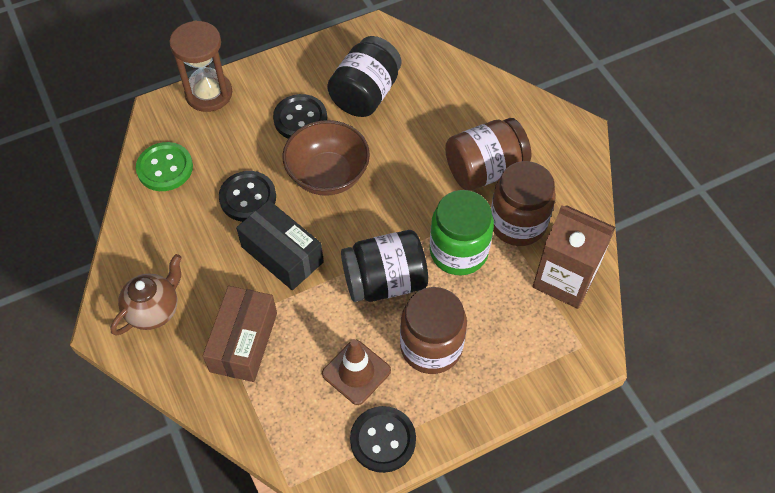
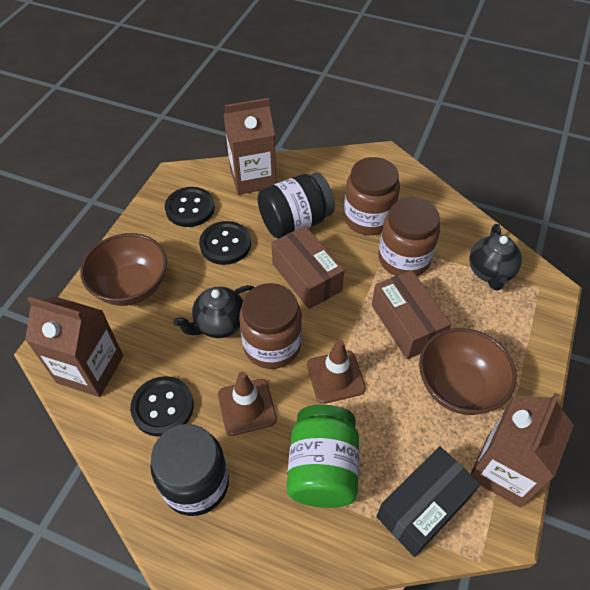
black teapot: none = 0 -> [173,285,255,338] [469,224,522,291] = 2
brown bowl: [283,120,370,196] = 1 -> [80,233,167,306] [419,328,517,415] = 2
brown box: [203,286,277,382] = 1 -> [271,226,344,309] [372,270,451,359] = 2
brown carton: [533,205,616,309] = 1 -> [25,297,123,397] [224,98,276,195] [471,393,574,508] = 3
brown hourglass: [169,20,232,112] = 1 -> none = 0
brown teapot: [110,254,182,336] = 1 -> none = 0
brown traffic cone: [322,339,391,405] = 1 -> [218,372,277,436] [307,340,366,404] = 2
green button: [136,142,193,191] = 1 -> none = 0

